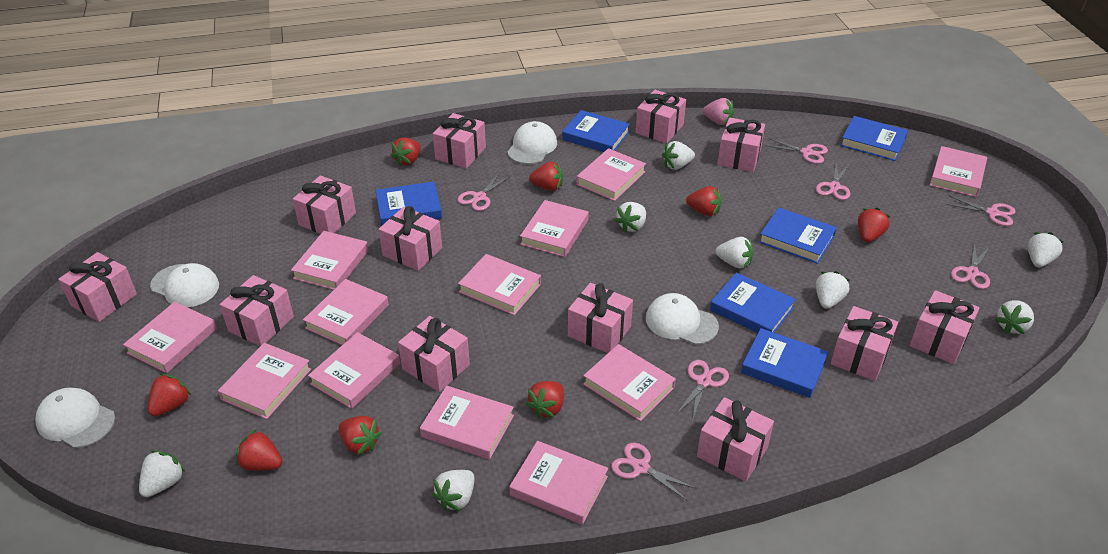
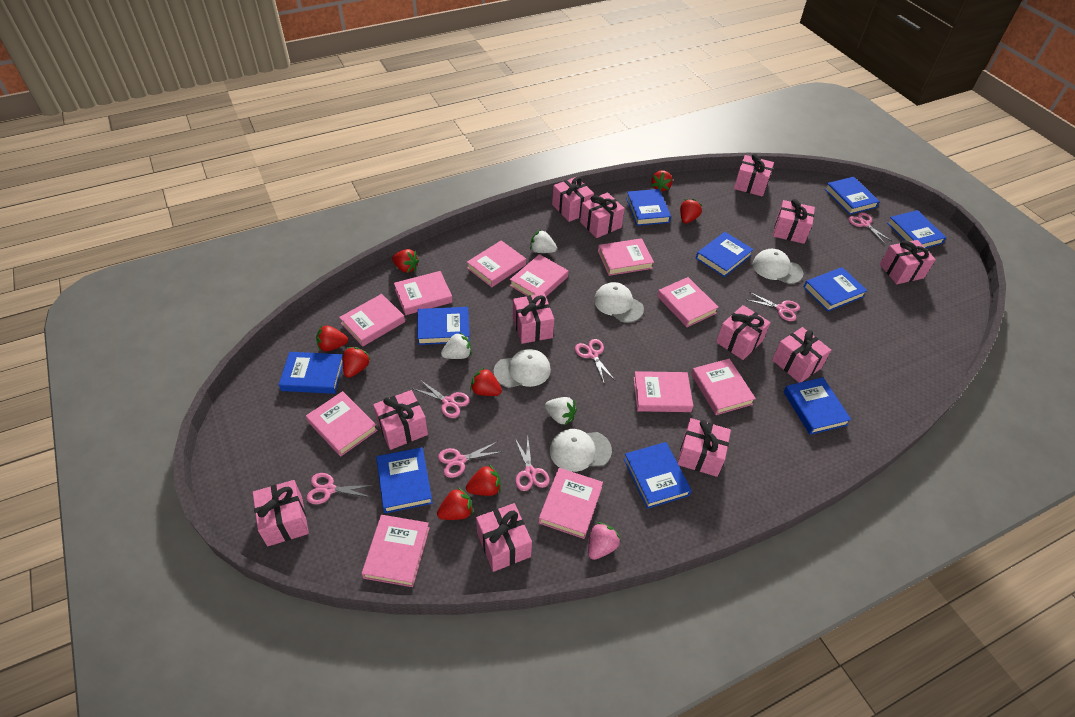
blue book: [376,182,442,226] [562,110,630,152] [710,272,796,333] [741,328,828,398] [759,207,837,264] [840,116,908,161] = 6 -> [279,352,343,394] [376,447,433,513] [417,307,470,345] [624,442,692,509] [626,189,671,226] [696,232,754,277] [783,377,851,435] [804,267,868,311] [825,177,880,215] [887,210,946,248] = 10
pink book: [123,302,217,373] [218,343,311,419] [291,231,368,290] [303,279,389,345] [308,332,400,409] [420,386,514,460] [458,254,541,315] [509,441,608,525] [520,200,589,257] [576,148,646,201] [583,344,676,421] [930,146,987,197] = 12 -> [306,391,378,456] [339,294,405,346] [361,515,430,587] [394,271,453,315] [467,240,526,287] [510,254,569,297] [539,468,603,539] [598,238,654,276] [633,371,693,412] [657,277,719,327] [691,359,756,415] = 11
white strawberry: [139,450,185,497] [432,470,474,511] [615,202,646,232] [662,141,695,170] [716,237,753,269] [816,271,850,309] [995,300,1034,334] [1028,232,1063,267] = 8 -> [441,332,472,359] [530,230,557,253] [545,397,577,426] = 3

